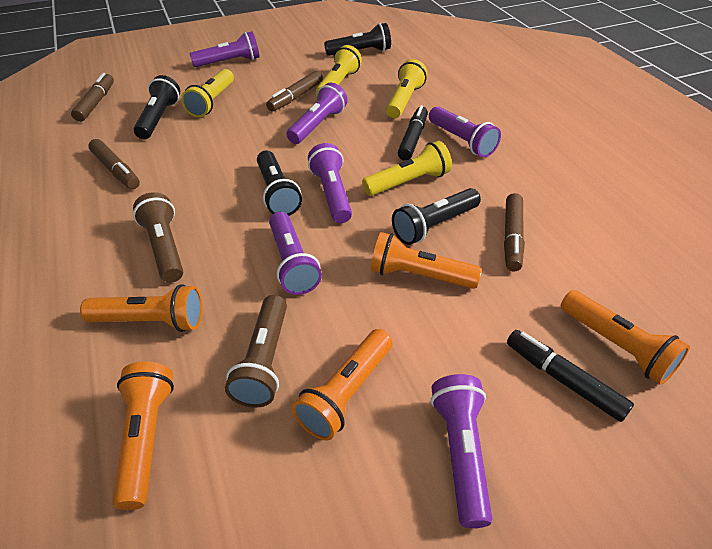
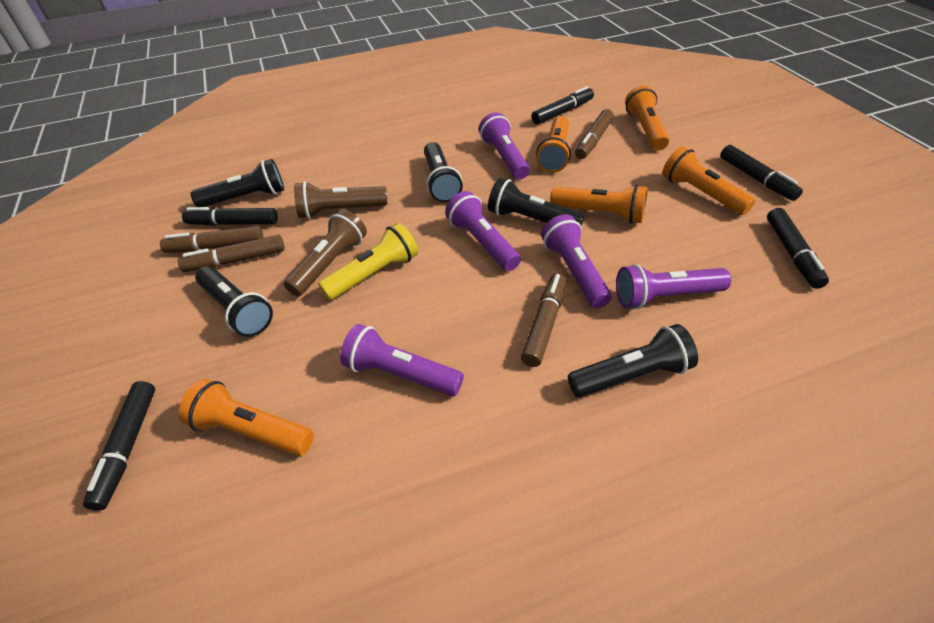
black flashlight: [133,75,180,139] [257,150,302,216] [324,23,391,56] [392,188,481,245] = 4 -> [191,159,284,207] [195,266,273,337] [424,142,463,203] [488,178,584,225] [568,324,698,397] = 5
black marker: [397,105,428,161] [507,330,634,422] = 2 -> [83,381,155,511] [182,207,278,226] [531,86,594,125] [720,145,803,201] [767,208,829,289] = 5
purple flashlight: [190,31,260,67] [269,212,322,295] [286,83,348,144] [308,143,352,223] [429,106,501,157] [431,374,492,528] = 6 -> [340,324,464,396] [445,191,521,271] [479,112,530,180] [541,214,612,308] [616,264,731,309] = 5
yellow flashlight: [181,69,234,117] [316,45,362,97] [362,141,452,196] [386,59,427,118] = 4 -> [318,223,418,300] = 1

